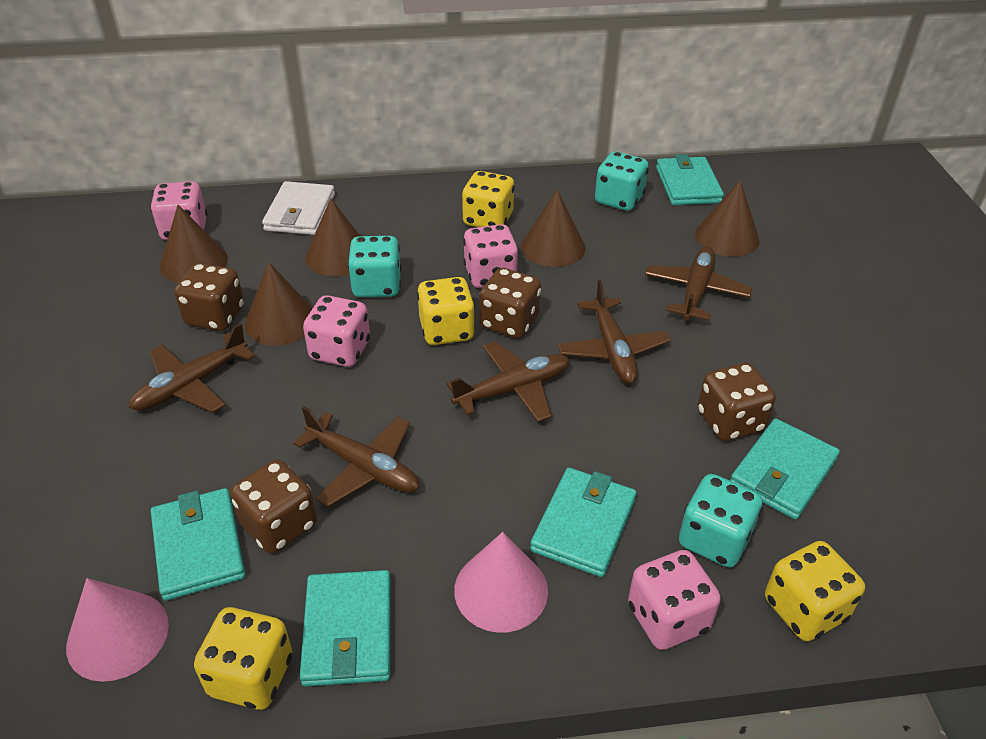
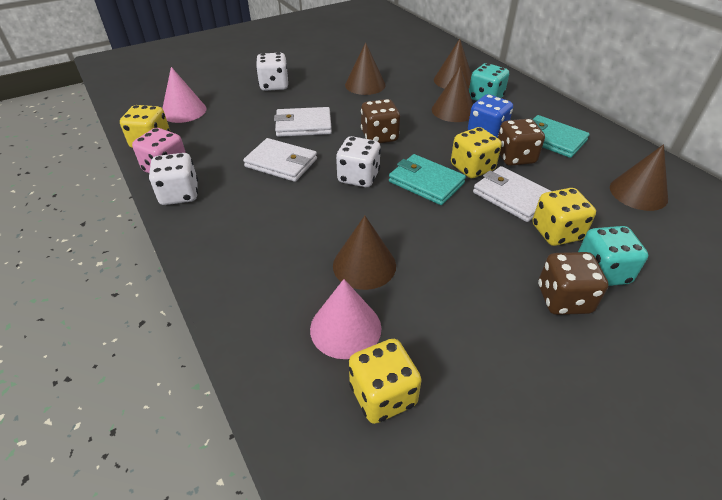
blue dice: none = 0 -> [468,94,513,138] = 1
brown dice: [174,263,244,331] [230,459,317,554] [479,268,541,338] [698,363,776,441] = 4 -> [361,99,400,143] [498,119,545,166] [538,252,609,315] = 3
brown plane: [129,323,255,413] [293,406,419,507] [446,341,570,422] [558,280,671,384] [645,247,752,320] = 5 -> none = 0
pink dice: [150,181,207,240] [303,295,370,367] [463,224,518,288] [628,550,721,650] = 4 -> [132,128,186,173] = 1
turquoise dice: [348,236,401,297] [595,152,649,211] [679,474,763,568] = 3 -> [469,63,509,101] [578,226,648,286] = 2
turquoise wallet: [151,488,245,601] [300,570,391,687] [530,468,637,577] [656,154,724,205] [730,418,840,519] = 5 -> [389,154,466,205] [530,115,590,158] = 2
white dice: none = 0 -> [149,153,198,205] [256,53,288,91] [336,136,381,187] = 3
white wallet: [262,181,335,235] = 1 -> [243,138,317,182] [274,107,332,137] [473,166,551,222] = 3

